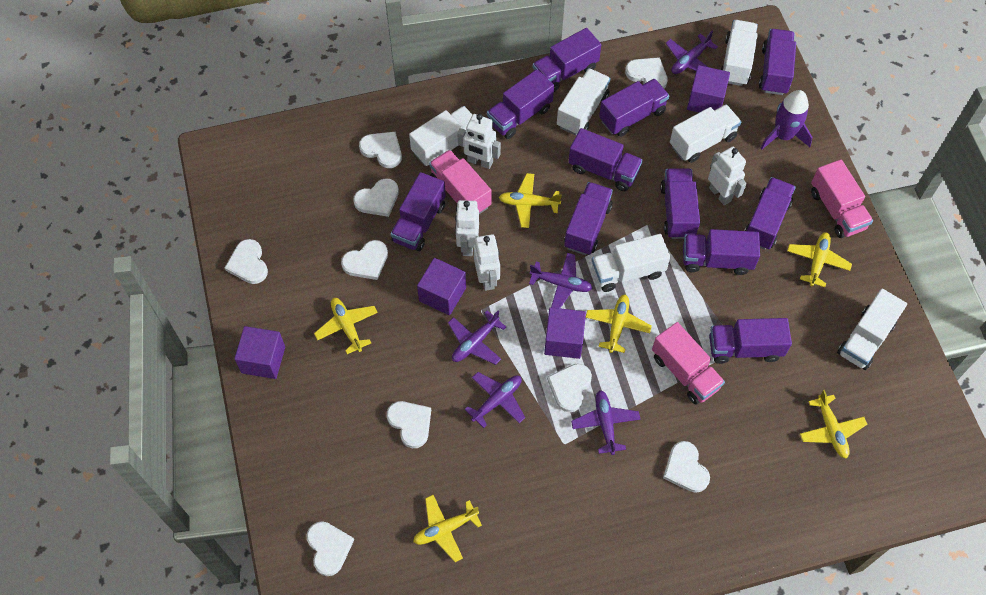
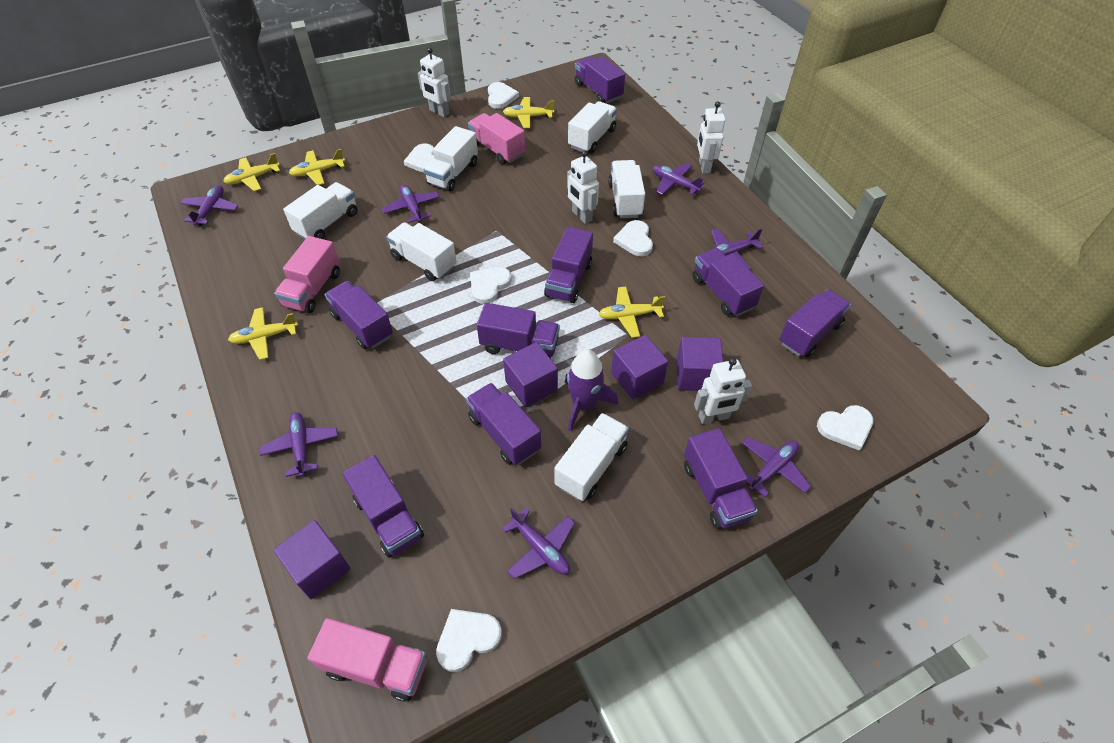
purple plane: [448,310,506,365] [465,372,525,428] [529,253,593,308] [571,390,640,455] [666,31,718,74] = 5 -> [180,185,238,226] [260,412,338,477] [382,185,440,223] [502,508,575,579] [653,163,705,195] [709,229,764,269] [742,437,811,497] = 7
purple truck: [391,172,446,251] [487,69,554,139] [532,28,601,92] [564,182,613,255] [568,128,643,191] [599,79,669,137] [660,168,700,239] [683,229,760,275] [709,318,792,364] [744,177,796,250] [759,29,796,95] = 11 -> [325,281,393,349] [343,455,424,558] [466,383,541,465] [477,303,560,358] [544,227,593,303] [575,56,625,103] [684,428,758,529] [692,248,764,316] [779,290,851,358] = 9
white heart: [225,239,268,284] [307,521,354,576] [341,240,388,280] [353,178,399,217] [359,132,402,168] [387,401,431,448] [547,363,592,412] [625,57,668,89] [663,441,710,493] = 9 -> [404,143,434,173] [436,609,502,672] [470,267,511,304] [488,82,519,109] [613,220,653,256] [817,405,874,451] = 6
yellow plane: [314,298,378,354] [413,495,482,562] [499,173,562,228] [585,295,652,353] [787,232,852,287] [800,390,867,459] = 6 -> [223,153,280,191] [228,307,298,360] [289,149,345,185] [503,97,554,128] [599,287,665,338] = 5

